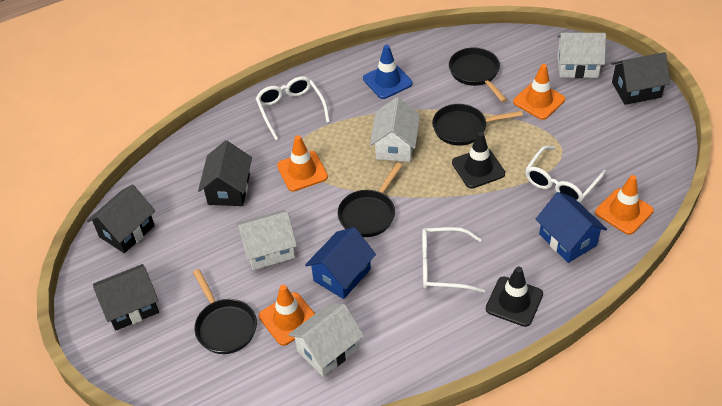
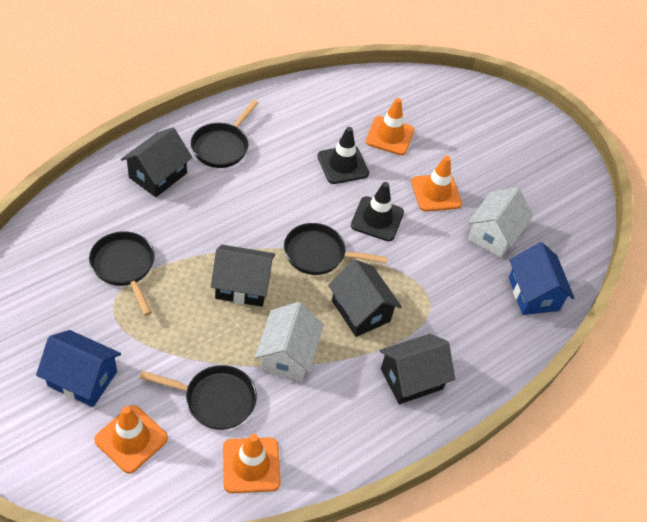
blue traffic cone: [363,45,413,99] = 1 -> none = 0
white glasses: [255,76,330,140] [422,227,485,293] [525,146,606,203] = 3 -> none = 0
white house: [236,210,297,270] [288,303,364,377] [370,97,420,162] [557,33,606,78] = 4 -> [255,302,324,382] [468,187,533,258] = 2

